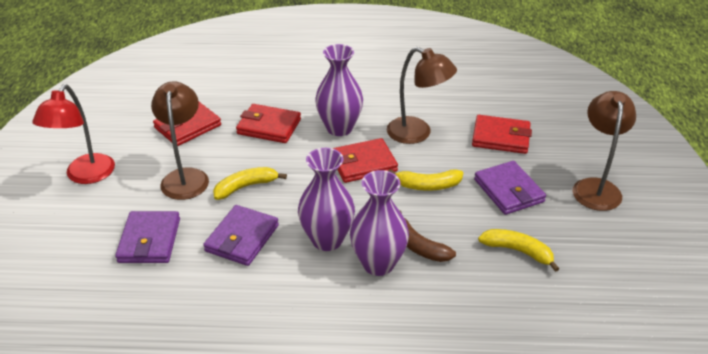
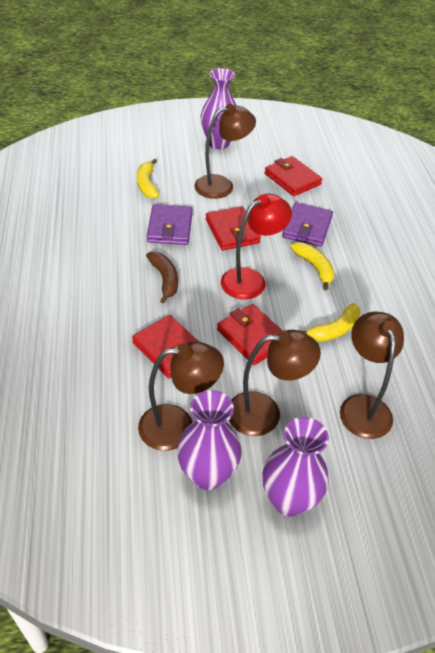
brown lamp: [151,81,209,200] [387,47,457,144] [572,91,636,211] = 3 -> [138,341,224,451] [194,104,256,199] [228,330,321,436] [340,311,404,439] = 4
purple wallet: [115,211,180,263] [203,205,279,266] [474,161,546,215] = 3 -> [147,204,192,245] [282,202,333,247] = 2

